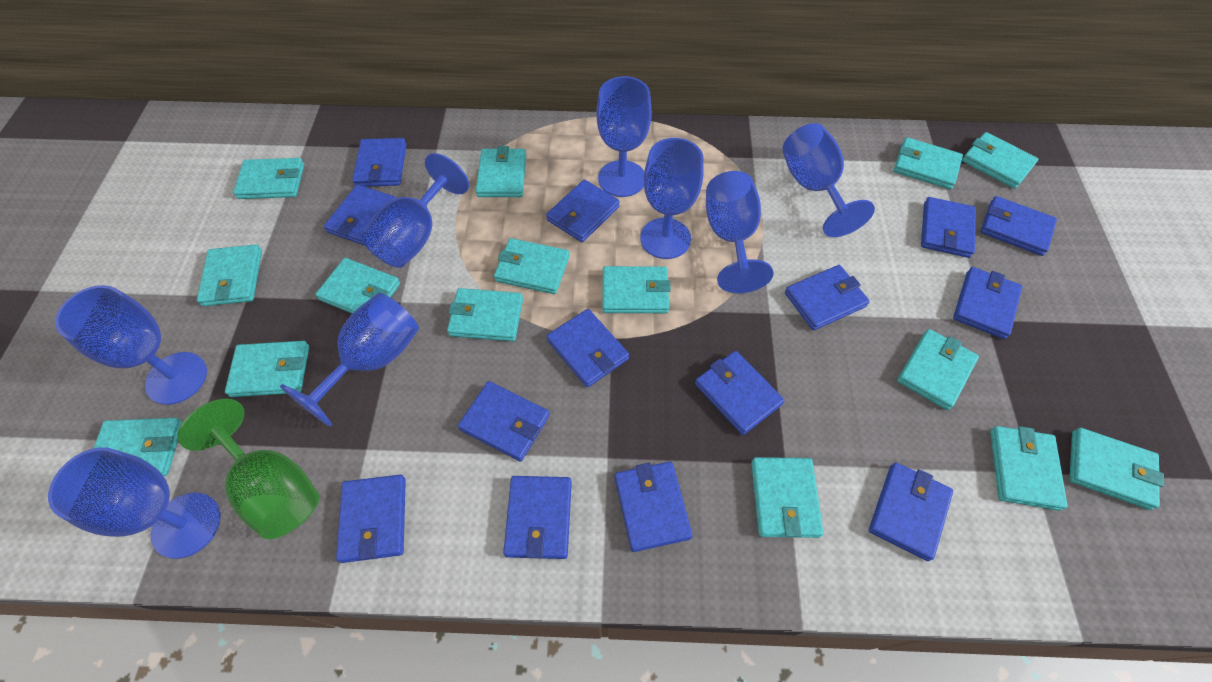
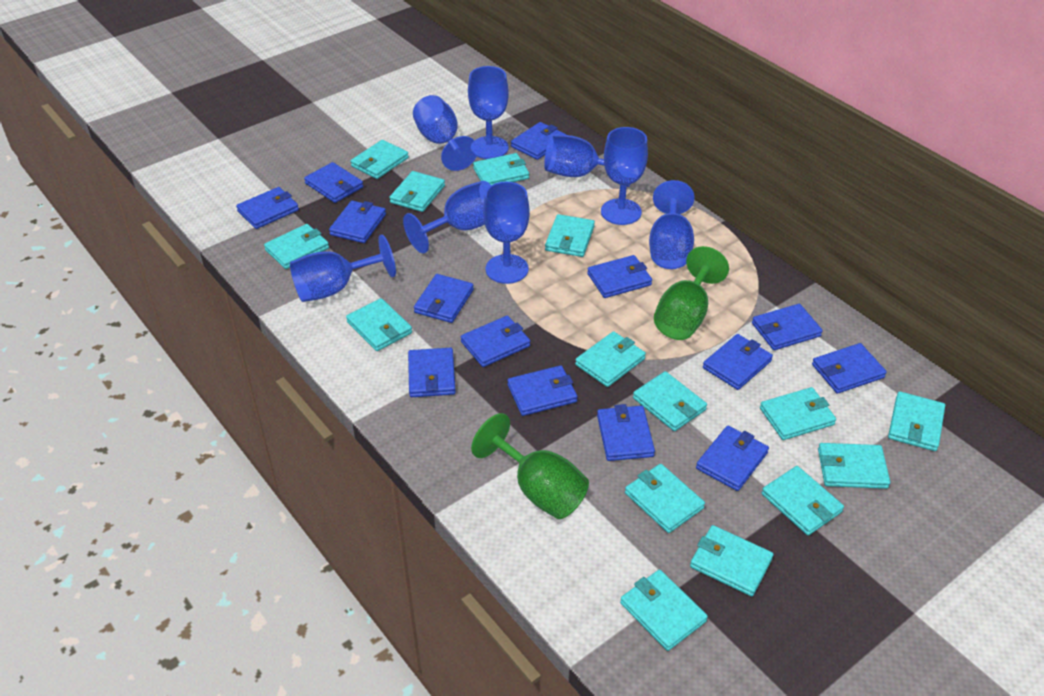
green goblet: [177,399,319,539] = 1 -> [471,413,589,519] [654,246,729,340] = 2

